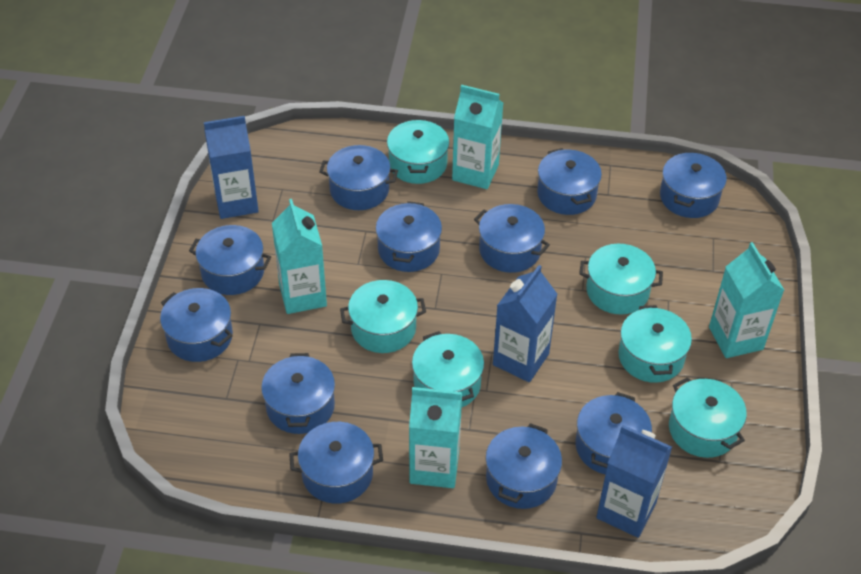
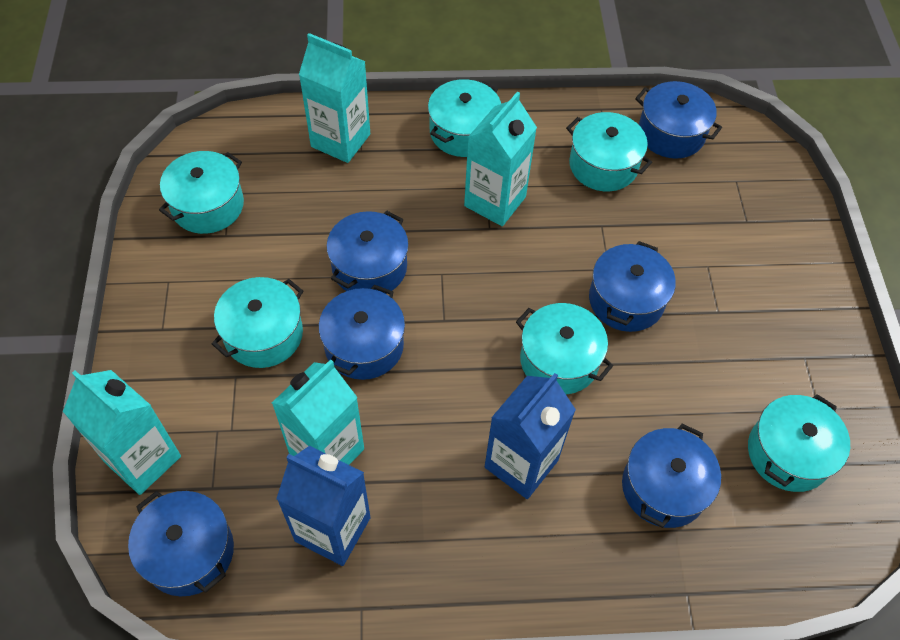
blue carton: [204,116,259,219] [493,265,557,382] [596,425,672,538] = 3 -> [276,446,371,566] [485,373,576,499] = 2
blue pot: [160,288,233,362] [189,225,271,295] [261,353,335,434] [289,422,383,504] [319,145,398,210] [376,201,442,272] [474,204,550,273] [486,423,562,509] [537,148,602,215] [575,392,652,474] [660,152,727,218] = 11 -> [128,491,234,597] [319,285,405,380] [326,211,409,294] [589,241,676,332] [622,423,721,528] [635,81,722,159] = 6

